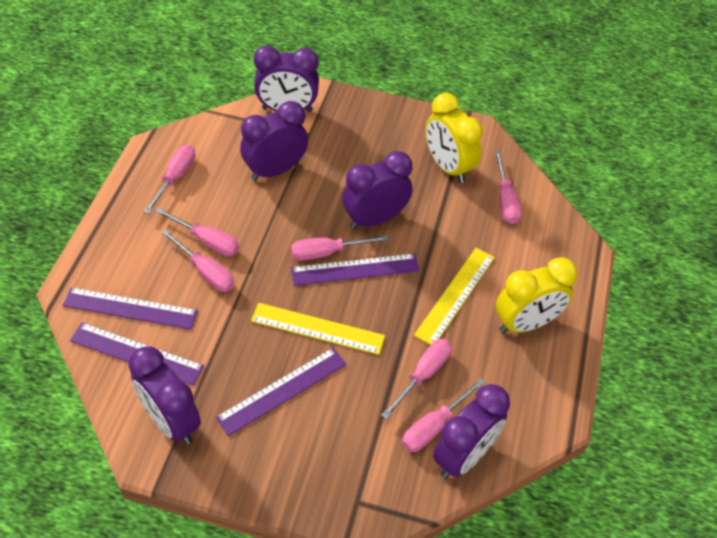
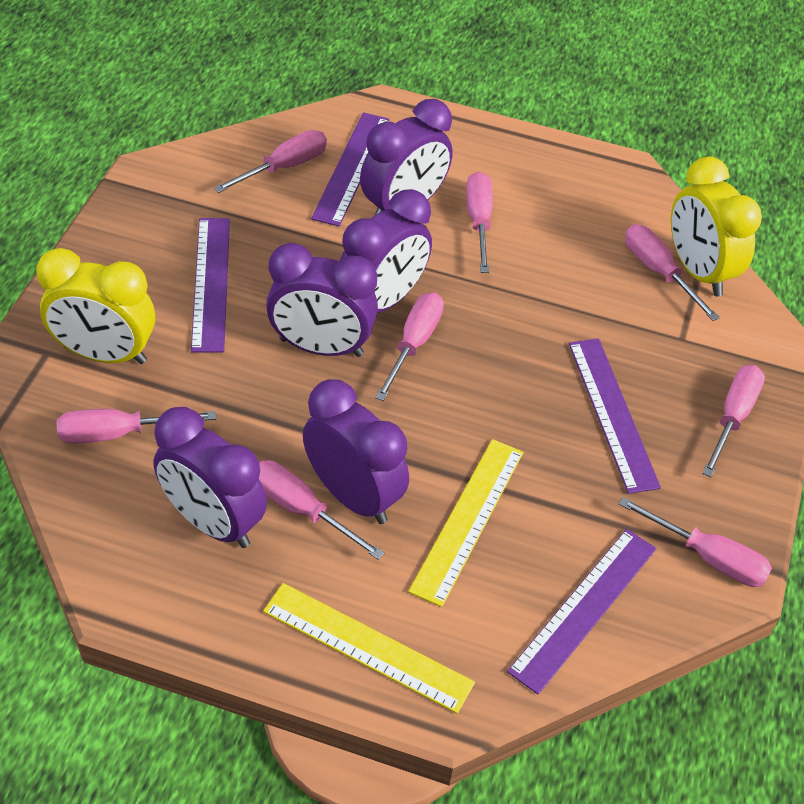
pink screwdriver: [143,145,195,214] [155,207,239,256] [161,229,235,292] [291,235,388,261] [381,339,452,419] [402,378,485,452] [495,151,521,224] = 7 -> [57,409,216,444] [214,130,327,193] [259,460,385,560] [375,292,444,401] [466,172,493,273] [619,497,772,587] [625,224,720,321] [702,365,765,477] = 8

